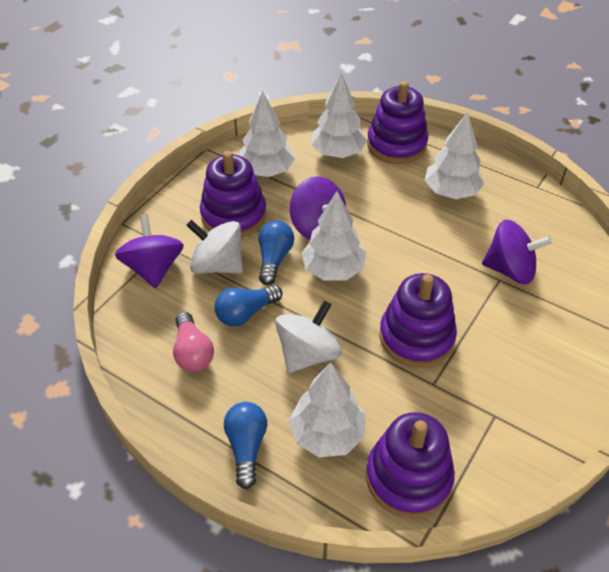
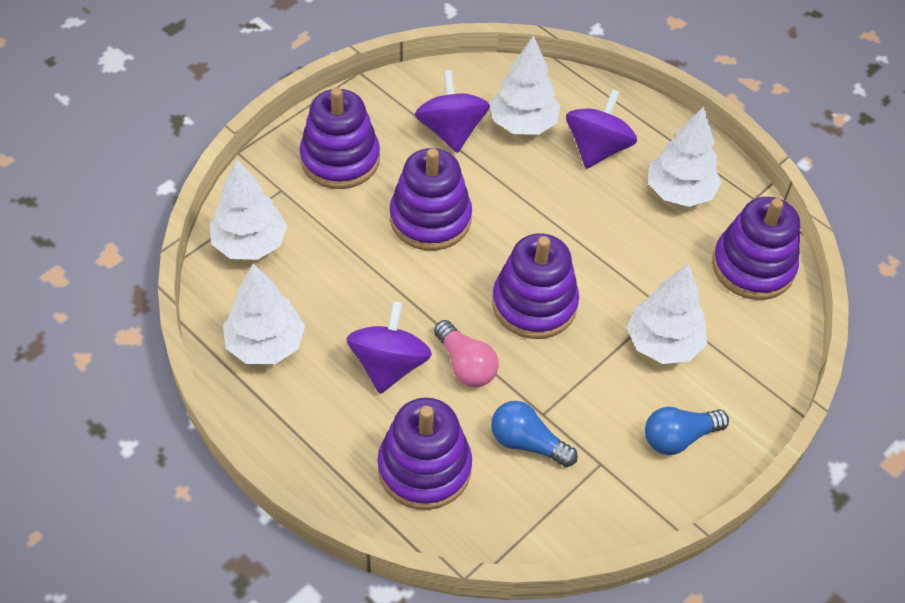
blue light bulb: [214,285,282,326] [224,402,267,489] [259,220,294,285] = 3 -> [491,401,578,467] [645,407,729,455] = 2
purple stacking toy: [200,151,266,237] [366,412,455,518] [367,81,428,164] [379,273,457,368] = 4 -> [299,88,380,189] [378,398,472,510] [390,148,472,251] [492,233,579,339] [712,197,800,300] = 5
white spinning top: [186,220,243,274] [275,301,342,373] = 2 -> none = 0

